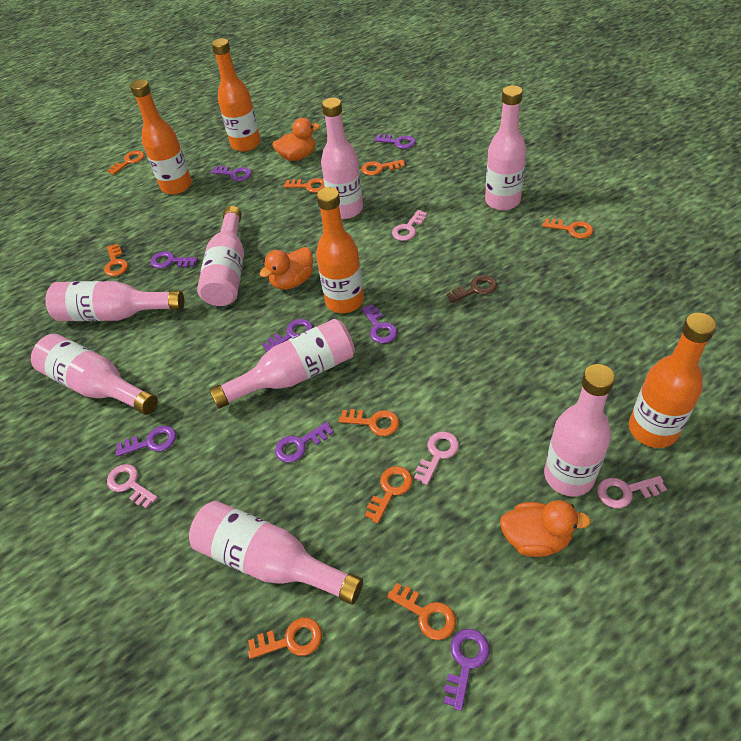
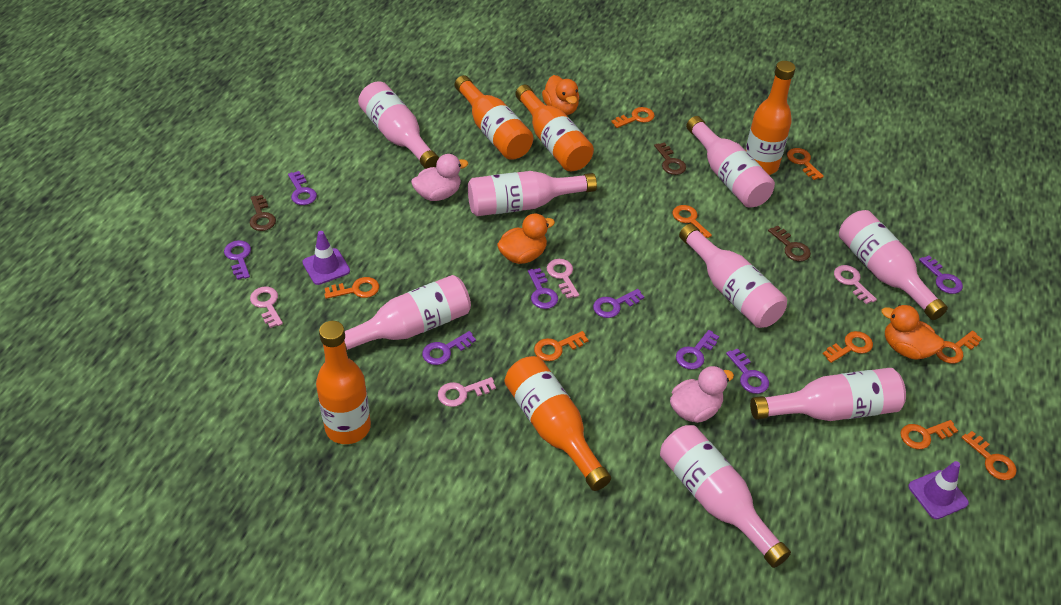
brown key: [447,275,497,303] = 1 -> [250,195,276,231] [654,142,686,175] [768,225,811,261] = 3
orange bottle: [130,79,192,195] [211,38,261,152] [316,187,364,313] [629,313,717,448] = 4 -> [316,321,371,444] [454,75,533,160] [505,356,611,491] [515,85,594,171] [745,61,796,175] = 5
pink duck: none = 0 -> [411,154,468,201] [670,366,734,423] = 2
purple traffic cone: none = 0 -> [302,231,350,285] [908,461,969,519] = 2

